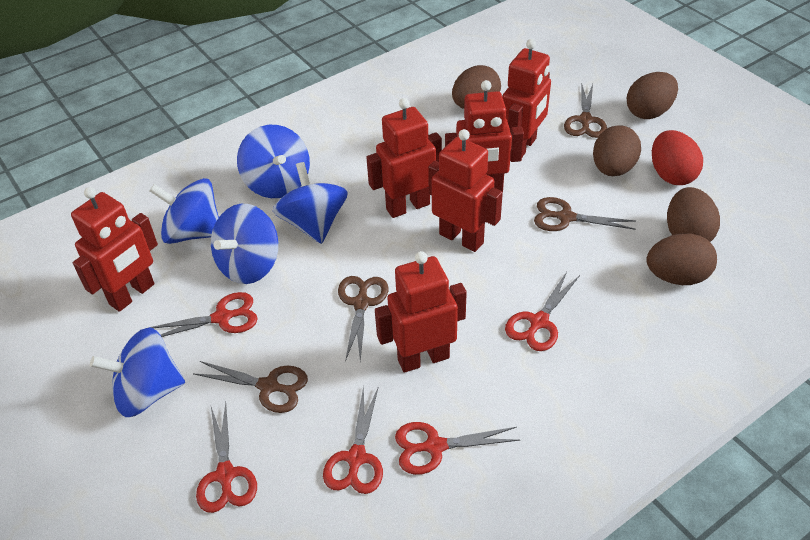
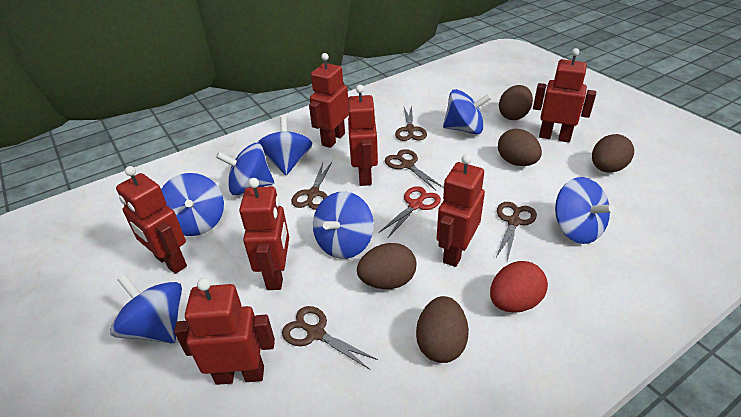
blue spinning top: [90,327,185,417] [150,178,219,244] [211,204,278,284] [237,125,310,198] [273,162,348,244] = 5 -> [110,274,182,343] [161,173,224,236] [216,143,274,195] [258,117,312,175] [313,191,374,259] [443,89,491,134] [555,177,615,244] = 7
brown scissors: [194,361,308,413] [338,276,388,362] [534,197,636,231] [564,84,607,138] = 4 -> [282,306,378,370] [291,162,332,210] [385,149,443,190] [395,106,427,141] [496,202,537,262] = 5
red robot: [71,187,158,312] [366,98,442,218] [375,251,467,373] [428,129,503,252] [445,80,524,192] [502,39,551,157] = 6 -> [116,166,187,274] [174,278,275,385] [239,178,289,290] [309,53,349,148] [348,85,378,186] [436,154,485,267] [533,48,596,143] = 7
red scissors: [151,292,258,337] [196,402,257,513] [323,386,383,494] [395,422,520,475] [505,272,580,351] = 5 -> [379,186,441,237] = 1

